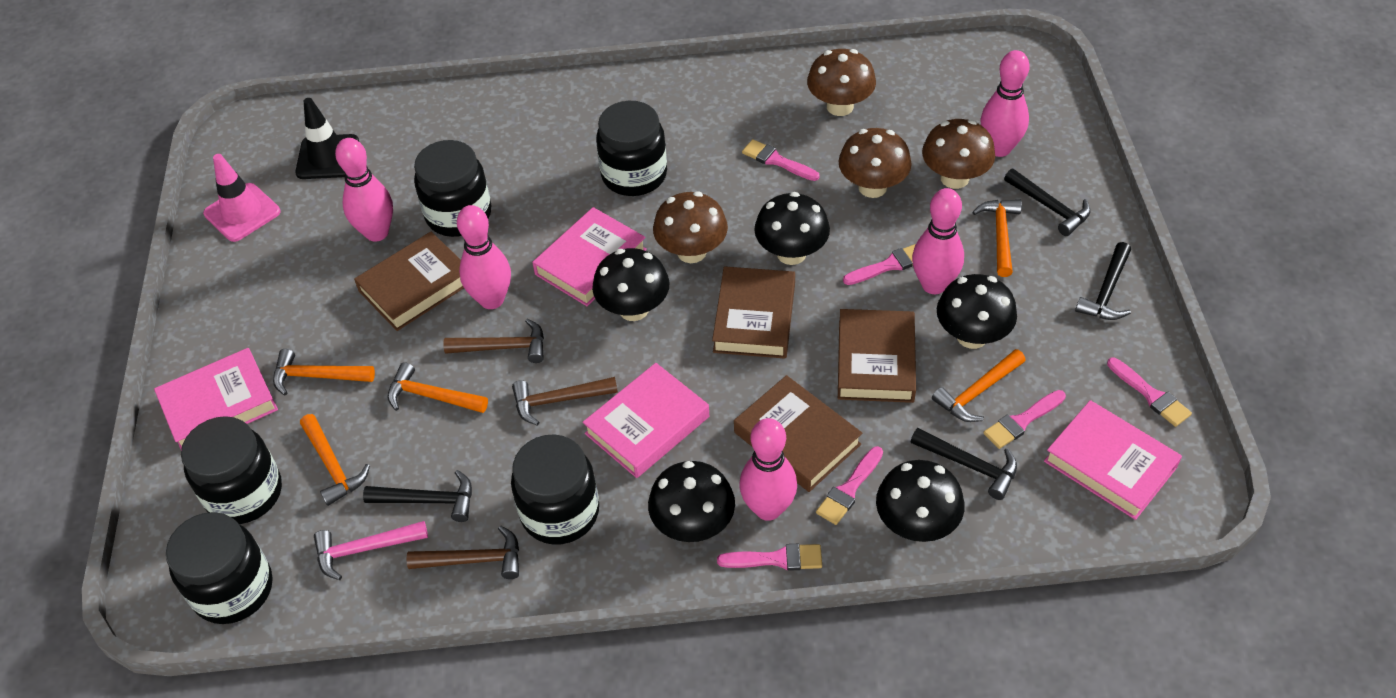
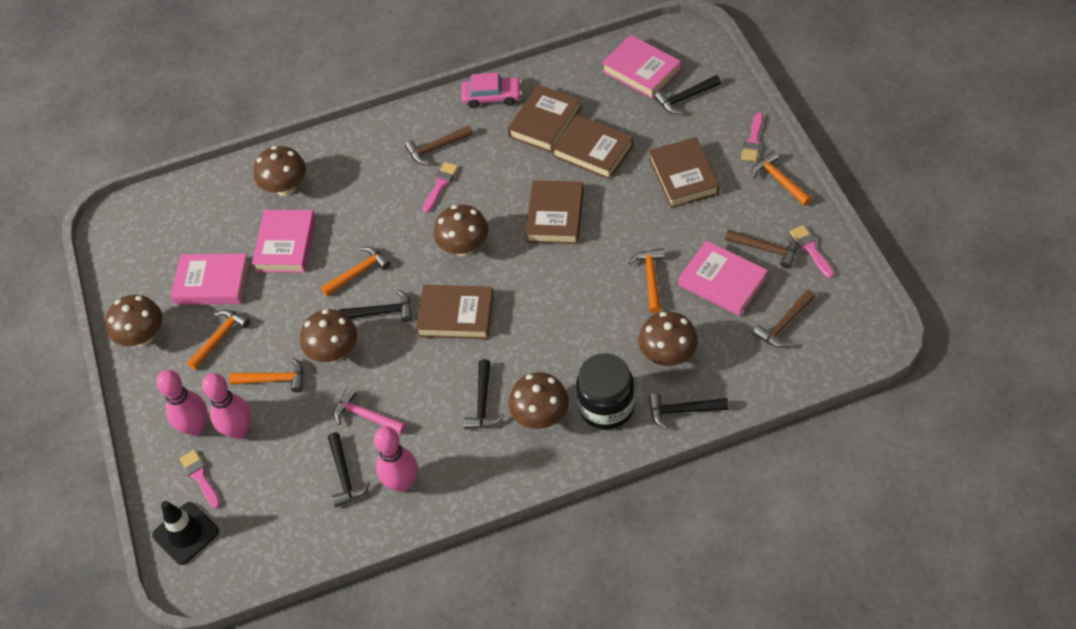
black hammer: [363,470,472,522] [911,428,1017,500] [1004,169,1091,236] [1075,242,1131,320] = 4 -> [328,433,370,507] [339,289,412,322] [464,359,504,429] [649,393,728,430] [654,75,721,114] = 5
black jar: [166,512,272,624] [181,416,282,524] [414,140,492,237] [511,434,599,544] [596,101,667,196] = 5 -> [576,353,635,430] = 1
black mushroom: [592,248,669,321] [648,461,735,542] [754,192,830,265] [876,460,965,542] [937,274,1017,349] = 5 -> none = 0
brown book: [354,232,464,331] [712,266,795,359] [734,375,862,492] [838,309,916,403] = 4 -> [416,285,494,339] [508,85,581,153] [525,180,584,244] [552,114,633,180] [649,137,720,208] = 5
brown mushroom: [653,192,728,263] [807,49,876,116] [838,128,912,198] [922,119,995,189] = 4 -> [105,295,162,347] [253,146,306,196] [300,309,357,362] [434,205,489,256] [509,372,569,429] [638,311,698,366] = 6
pink bowling pin: [335,138,393,242] [457,205,511,309] [739,418,797,521] [912,188,964,294] [980,50,1030,157] = 5 -> [156,370,208,436] [202,373,251,439] [374,427,418,492] = 3
pink brush: [717,544,822,571] [742,139,820,181] [816,446,883,525] [843,244,916,285] [983,390,1066,449] [1107,358,1192,427] = 6 -> [180,449,221,509] [423,162,458,213] [741,112,763,162] [790,225,834,278] = 4
pink car: none = 0 -> [461,72,522,108] = 1
pink traffic cone: [203,154,280,242] = 1 -> none = 0

